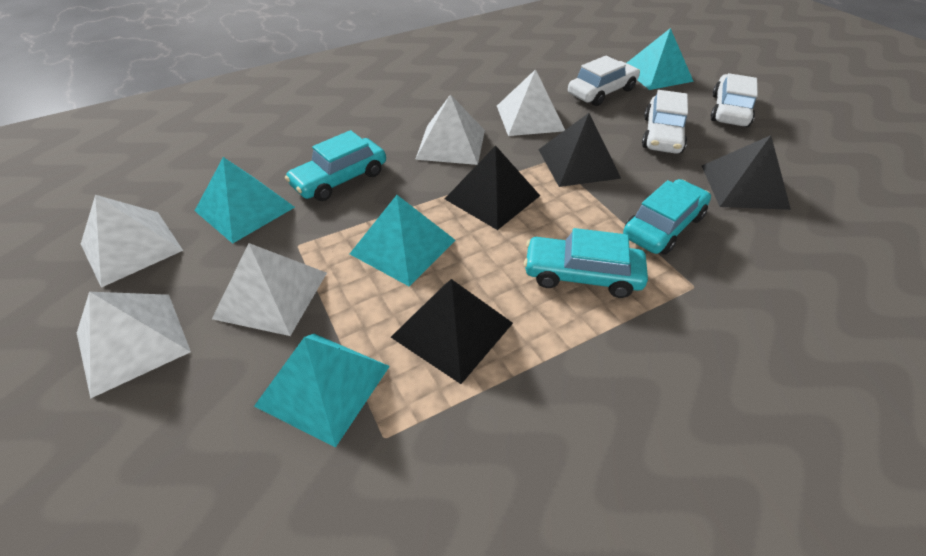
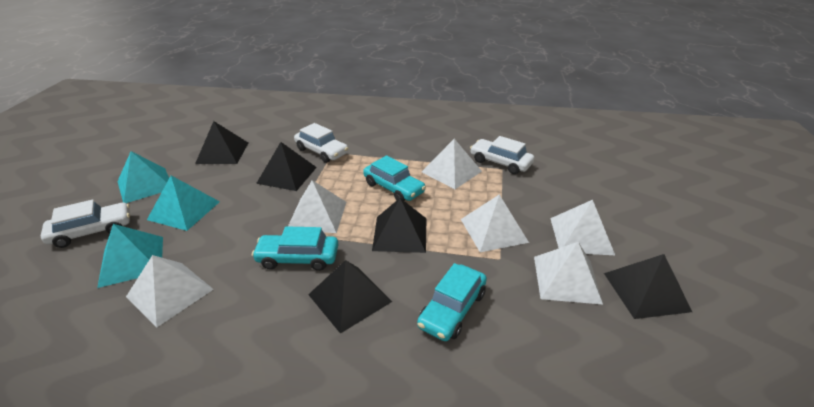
black pyramid: [391,279,513,384] [445,146,540,230] [538,113,621,187] [702,135,791,210] = 4 -> [195,121,248,164] [256,142,317,191] [308,260,392,334] [372,198,426,253] [604,254,692,319] = 5
turquoise pyramid: [195,157,295,244] [254,334,390,447] [350,195,456,287] [627,28,694,90] = 4 -> [97,224,163,288] [117,151,169,203] [147,176,220,231] = 3
white pyramid: [77,292,191,399] [81,195,183,288] [212,243,327,336] [415,94,485,165] [497,69,565,136] = 5 -> [126,255,214,328] [288,180,346,233] [422,139,482,189] [461,195,529,252] [534,242,603,305] [550,200,615,255] = 6

